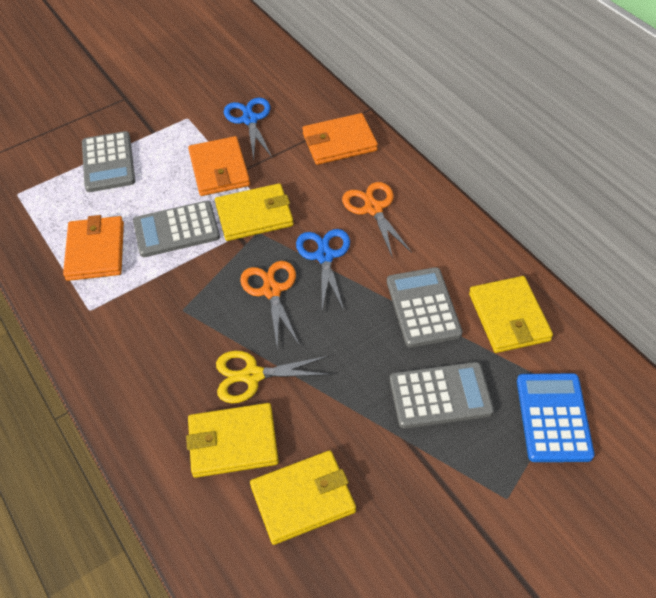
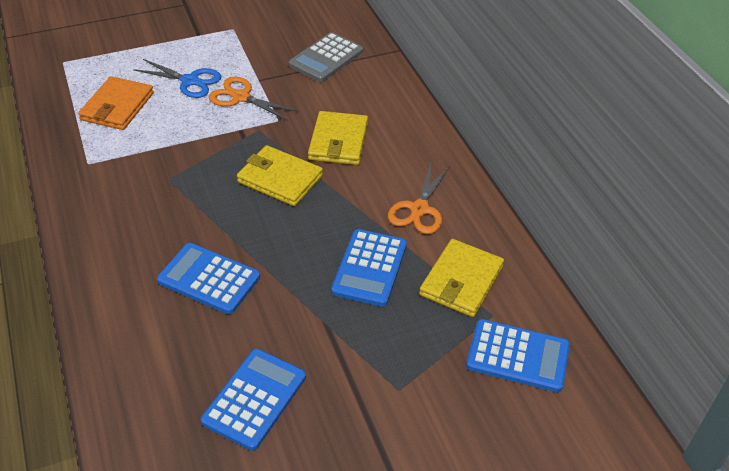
blue calculator: [517,373,595,462] = 1 -> [157,243,260,314] [201,349,306,451] [331,229,407,307] [466,319,570,392] = 4
blue scissors: [224,97,272,160] [296,229,350,311] = 2 -> [133,59,221,98] = 1
grey calculator: [82,131,135,192] [133,201,220,257] [387,267,462,347] [390,362,494,429] = 4 -> [289,32,363,82] = 1
orange wallet: [63,215,124,281] [188,136,250,196] [302,113,378,165] = 3 -> [78,76,154,130] = 1
yellow scissors: [216,351,333,403] = 1 -> none = 0
yellow wallet: [186,403,279,478] [215,183,294,241] [250,450,356,545] [469,276,553,353] = 4 -> [237,145,323,206] [308,111,368,165] [419,239,504,317] = 3

